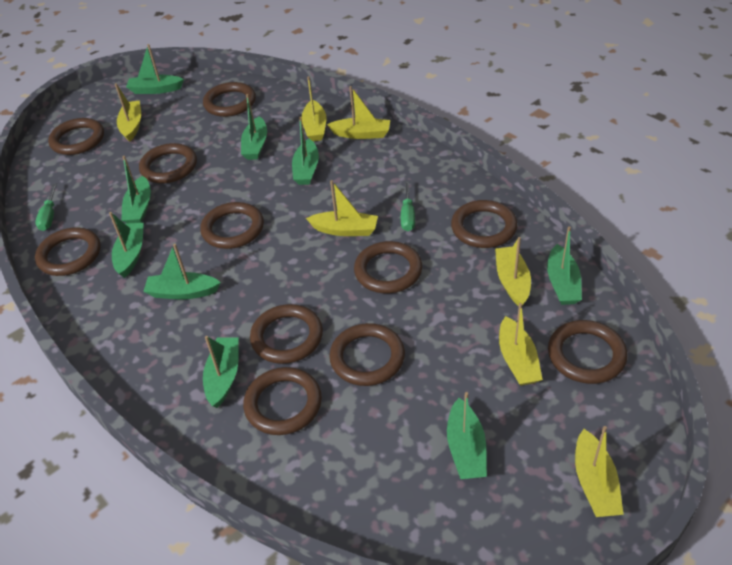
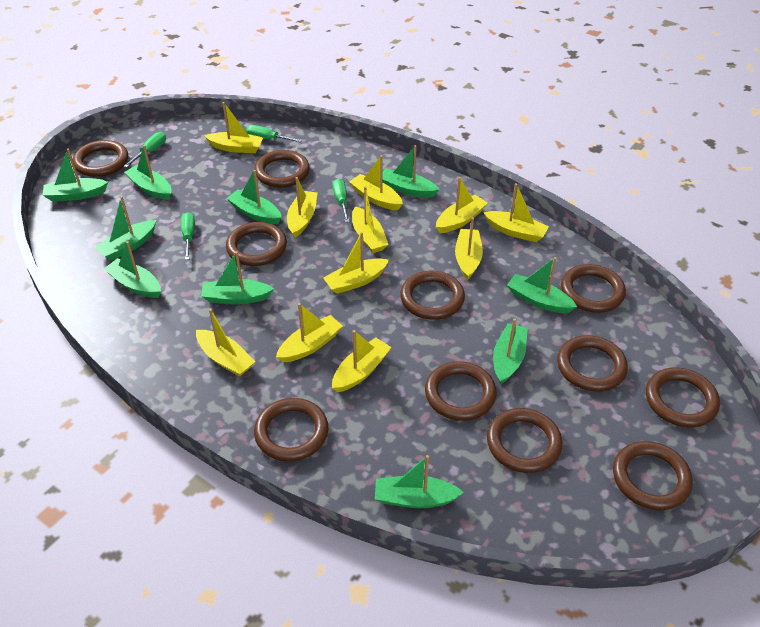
green boat: [109,212,144,278] [121,156,151,223] [126,44,184,94] [143,244,221,299] [203,336,239,408] [241,94,267,160] [292,117,319,185] [447,392,487,479] [547,226,582,305] = 9 -> [43,148,108,202] [95,196,156,261] [104,241,161,298] [124,145,171,200] [201,251,274,304] [226,170,282,224] [375,455,464,508] [383,145,440,198] [493,318,528,384] [507,257,577,313] = 10
green screwdriver: [35,183,57,231] [401,181,415,231] = 2 -> [124,132,166,168] [181,212,195,260] [246,125,302,142] [333,179,350,222] = 4
yellow boat: [115,83,141,142] [301,76,326,141] [306,180,378,236] [327,86,390,139] [495,237,531,306] [499,303,543,386] [575,426,624,517] = 7 -> [196,309,255,377] [205,102,264,153] [276,303,343,362] [287,177,318,238] [323,232,389,294] [332,330,391,392] [349,155,403,210] [352,186,389,253] [436,177,488,233] [455,217,483,280] [483,183,549,242] = 11

